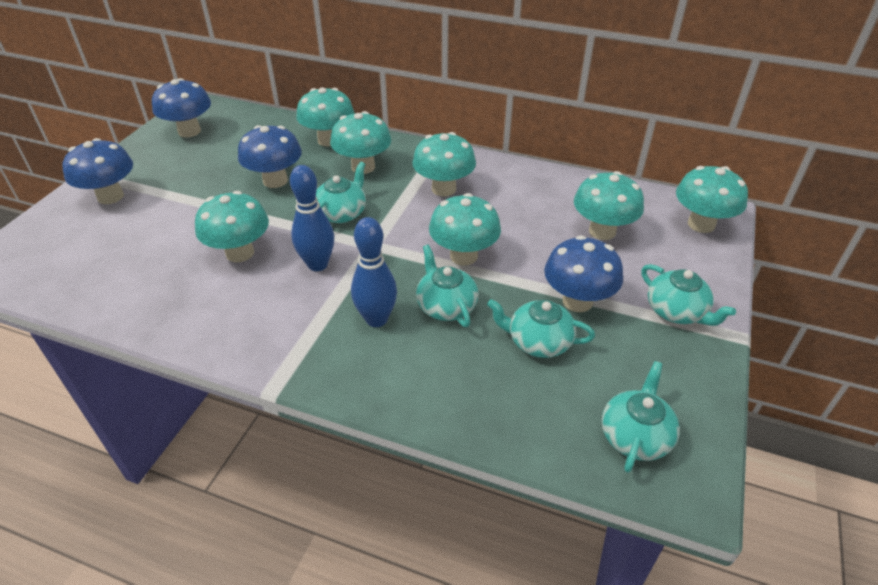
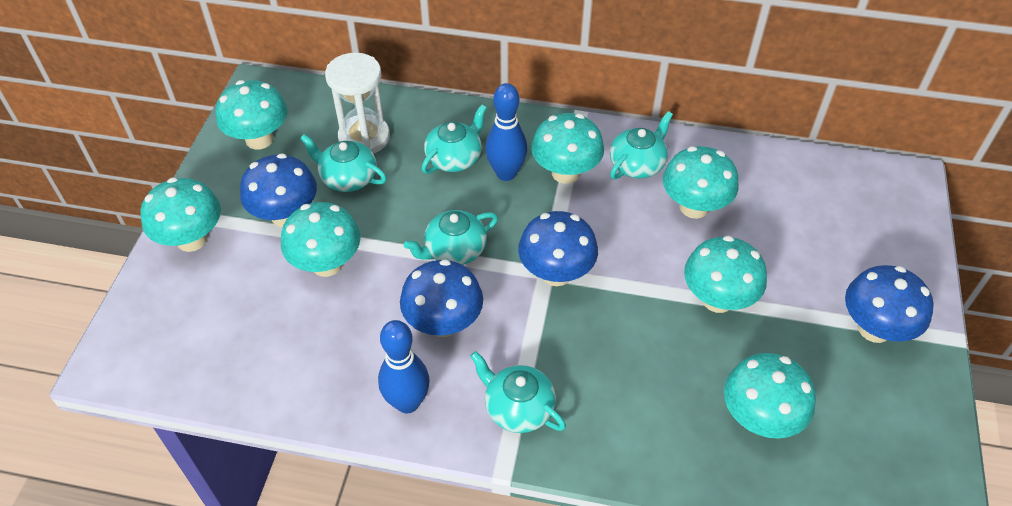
white hourglass: none = 0 -> [325,53,390,154] = 1

